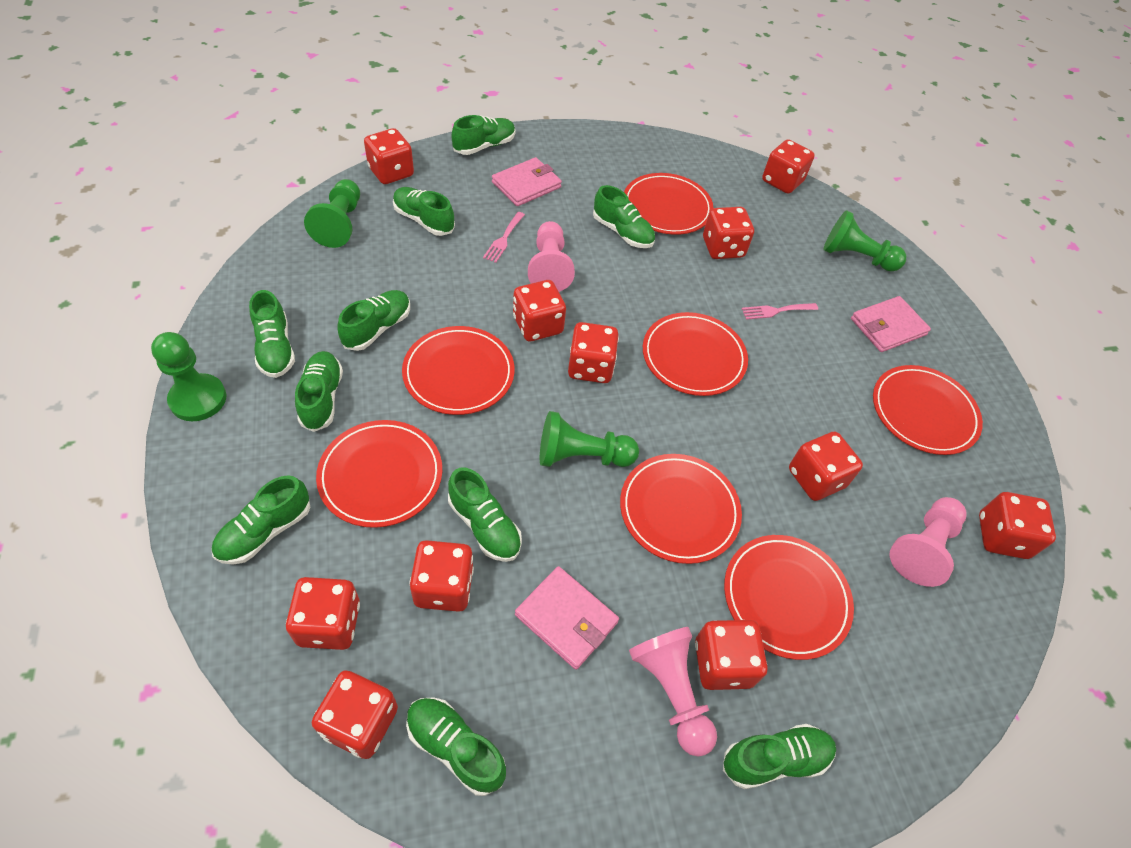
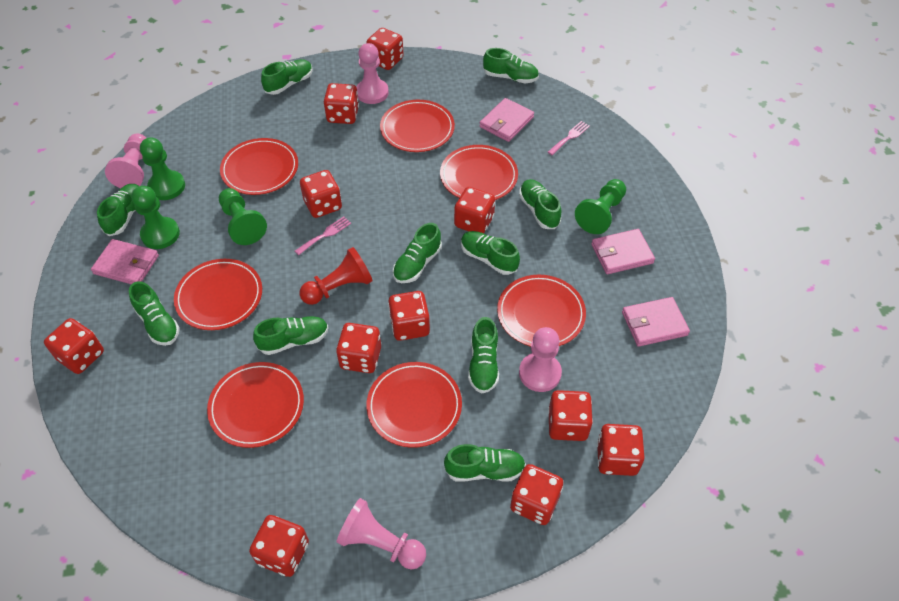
pink pawn: [528,221,575,292] [629,627,717,757] [889,497,966,587] = 3 -> [105,134,146,188] [337,498,426,570] [356,43,389,104] [519,327,562,392] = 4
pink wallet: [492,157,562,206] [515,566,619,670] [851,296,931,352] = 3 -> [91,239,159,284] [479,98,534,142] [591,229,655,274] [622,297,690,347] = 4
red pawn: none = 0 -> [299,247,373,305] = 1

